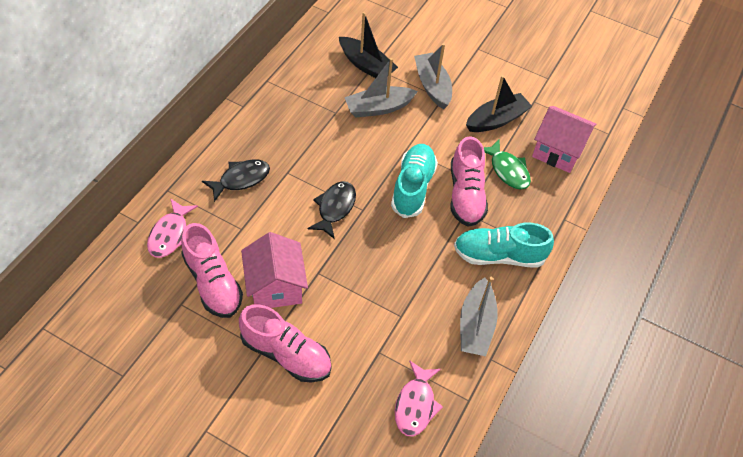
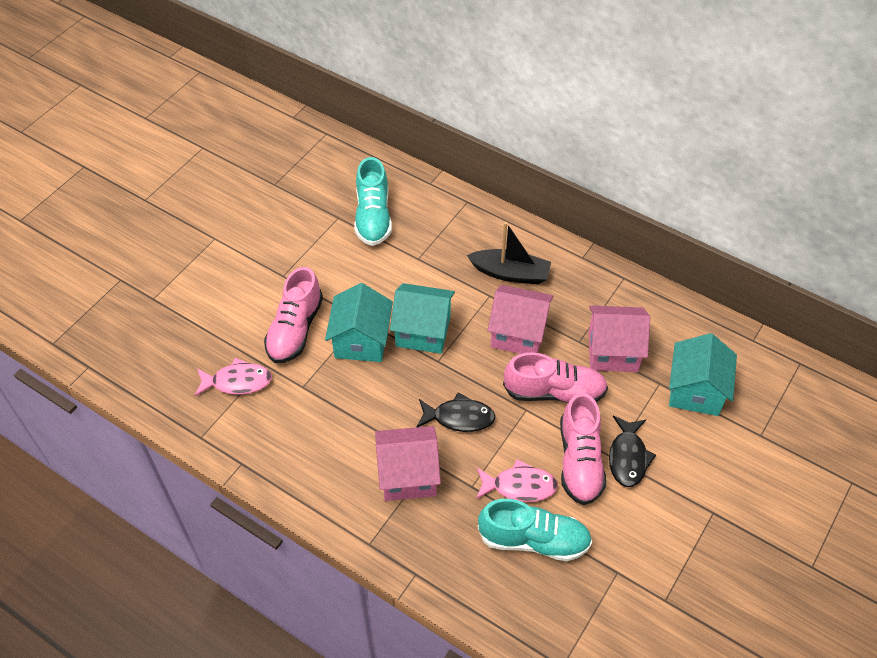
black boat: [339,12,398,78] [466,75,532,132] = 2 -> [467,222,551,284] = 1
green fish: [484,140,531,190] = 1 -> none = 0
grey boat: [345,58,418,117] [414,43,452,109] [460,277,498,356] = 3 -> none = 0
pink house: [241,232,308,308] [532,106,596,173] = 2 -> [375,426,441,501] [487,285,553,354] [589,305,650,372] = 3
turquoise house: none = 0 -> [325,283,393,362] [390,283,455,354] [669,333,737,416] = 3

